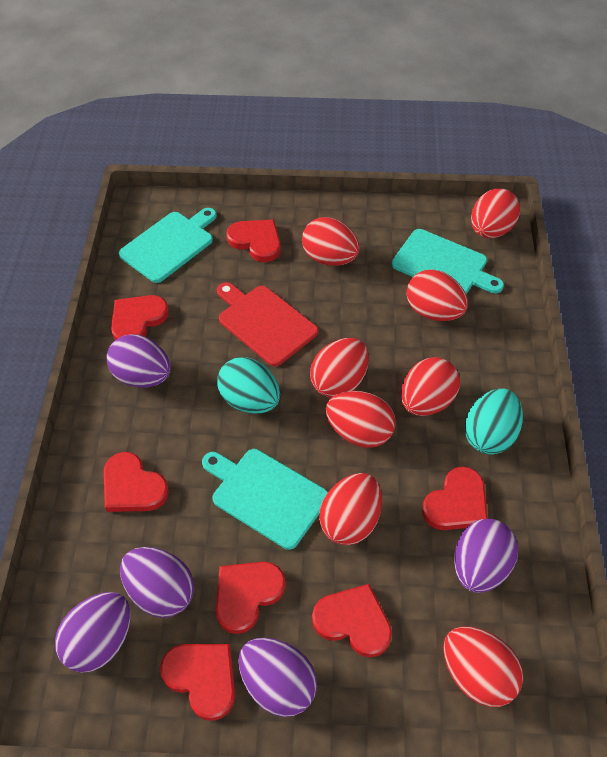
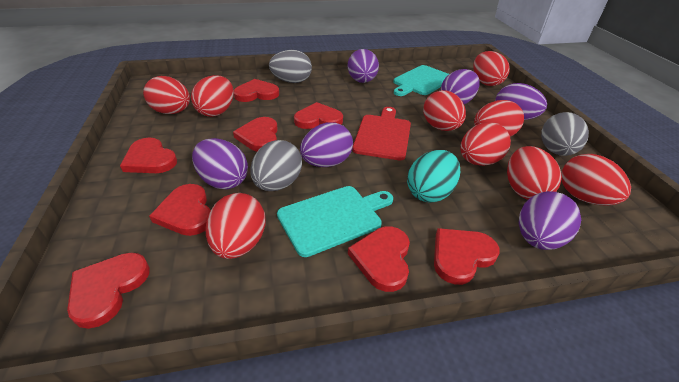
grey egg: none = 0 -> [250,140,302,191] [269,50,312,83] [541,112,589,156] = 3
purple egg: [55,592,131,673] [106,334,171,388] [120,547,194,618] [238,638,317,717] [454,519,518,593] = 5 -> [192,138,248,189] [300,123,353,167] [348,49,379,83] [440,69,480,104] [495,83,547,120] [519,191,581,250] = 6
red egg: [302,217,359,266] [310,338,369,398] [319,473,382,545] [326,391,396,448] [401,357,460,416] [406,269,468,321] [443,626,523,707] [471,189,520,238] = 8 -> [143,76,190,114] [191,75,233,117] [206,193,265,259] [423,90,466,131] [460,122,511,166] [473,51,510,86] [474,100,524,137] [507,146,562,200] [561,154,631,206] = 9
red heart: [104,452,169,512] [111,295,169,340] [160,644,235,721] [216,562,286,634] [226,220,281,262] [312,584,392,657] [422,467,488,530] = 7 -> [67,253,150,329] [120,137,177,173] [149,184,211,236] [233,79,279,102] [233,117,278,152] [294,102,343,129] [348,226,410,292] [434,228,500,285] = 8
turquoise cutting board: [119,208,217,283] [202,449,328,550] [392,229,504,294] = 3 -> [277,186,393,257] [393,65,449,96] = 2
turquoise egg: [217,357,280,414] [464,388,523,455] = 2 -> [407,150,460,203] = 1

